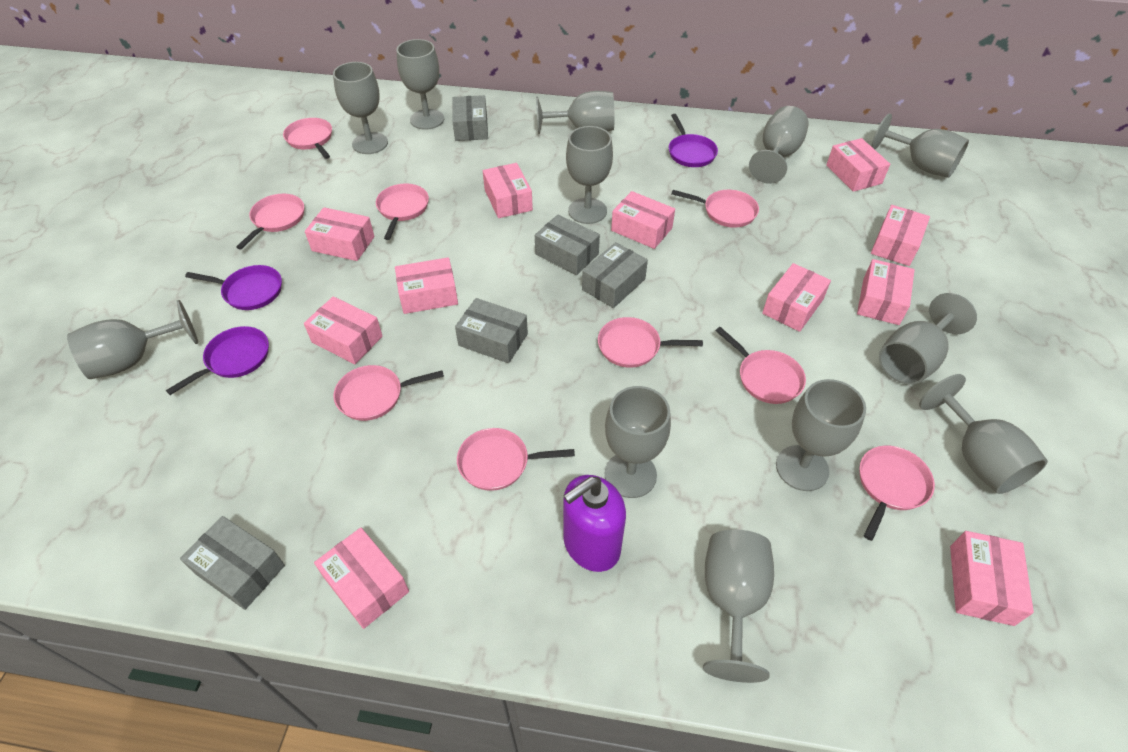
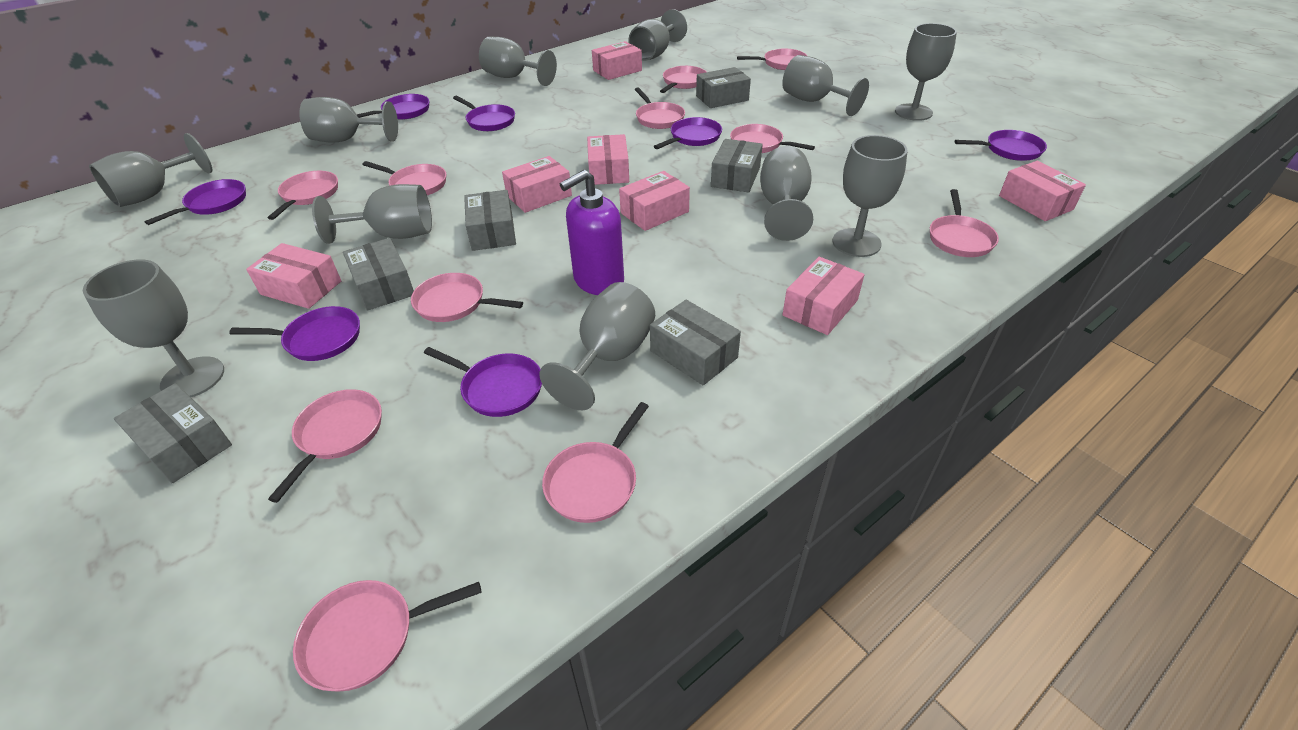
grey box: [180,516,285,610] [452,95,488,141] [455,298,528,363] [535,215,600,275] [582,242,648,308] = 5 -> [114,383,232,483] [343,238,414,311] [464,190,516,251] [650,300,741,385] [696,67,751,108] [711,139,763,193] = 6
grey goblet: [67,300,198,379] [333,62,388,154] [397,39,444,130] [536,91,614,134] [566,126,613,224] [605,386,671,498] [703,529,774,683] [749,106,809,184] [776,379,866,491] [871,113,969,178] [879,293,977,385] [919,374,1048,494] = 12 -> [83,259,224,397] [89,133,212,207] [299,97,398,143] [312,184,432,244] [479,36,557,86] [539,282,655,410] [628,9,687,61] [760,146,813,241] [782,55,869,116] [833,135,908,257] [895,23,957,121] = 11
pink box: [304,296,383,364] [305,207,375,261] [314,528,409,629] [395,257,458,314] [483,163,533,218] [611,191,675,249] [762,263,831,332] [826,138,890,192] [857,259,915,325] [871,205,930,266] [950,531,1034,626] = 11 -> [246,243,341,309] [502,156,572,213] [587,134,629,185] [592,41,642,80] [619,171,690,231] [783,257,864,335] [999,161,1086,221] = 7
pink pan: [236,194,304,250] [283,118,332,159] [334,365,444,421] [376,184,429,240] [457,428,575,491] [598,317,703,368] [671,190,759,228] [715,327,806,404] [859,446,935,541] = 9 -> [268,171,338,220] [268,389,382,503] [293,580,482,691] [362,161,446,195] [411,273,523,322] [542,402,649,523] [634,87,685,129] [660,66,706,93] [730,124,815,153] [737,48,807,70] [930,189,999,257] = 11
purple pan: [166,326,269,395] [185,265,282,310] [669,114,718,167] = 3 -> [145,179,246,225] [229,306,360,361] [357,94,429,120] [424,347,542,417] [453,96,515,131] [654,117,722,149] [955,130,1047,161] = 7

